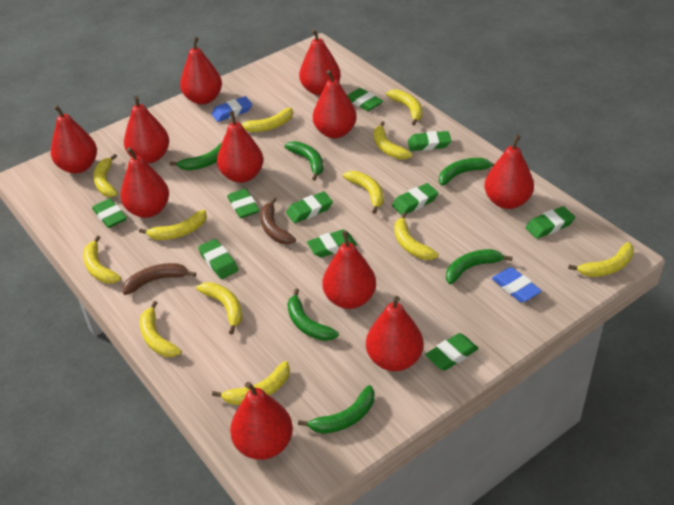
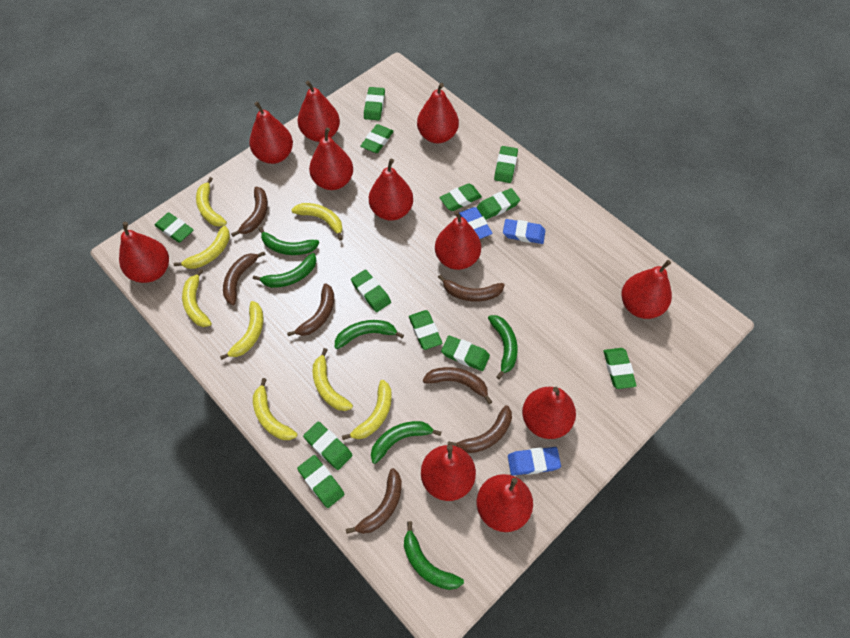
blue eraser: [211,96,252,122] [492,267,542,302] = 2 -> [459,207,493,239] [503,219,545,244] [508,447,561,476] = 3
brown banana: [123,263,196,295] [260,197,296,244] = 2 -> [223,252,266,305] [231,187,268,237] [287,283,334,336] [346,468,402,534] [423,367,492,404] [438,275,505,302] [448,405,512,453] = 7
green eraser: [92,198,127,228] [198,239,239,279] [227,189,259,218] [286,191,333,223] [307,229,357,257] [347,88,383,111] [392,183,438,215] [408,131,451,151] [425,333,479,371] [525,206,575,239] = 10 -> [155,212,193,243] [297,455,345,508] [303,422,353,470] [351,270,391,312] [360,124,394,153] [364,87,385,120] [409,310,442,350] [439,183,482,211] [441,336,490,371] [477,188,520,220] [494,146,518,183] [603,348,637,389] = 12
yellow banana: [83,235,121,283] [93,154,118,197] [139,210,207,240] [140,301,182,357] [196,282,242,334] [212,361,290,405] [240,108,293,132] [343,171,384,214] [374,121,412,160] [386,89,423,126] [394,212,439,260] [568,242,634,277] = 12 -> [174,226,230,269] [182,269,212,327] [196,177,227,227] [220,301,263,360] [253,378,297,440] [292,203,343,240] [312,348,353,411] [342,380,392,440] = 8

